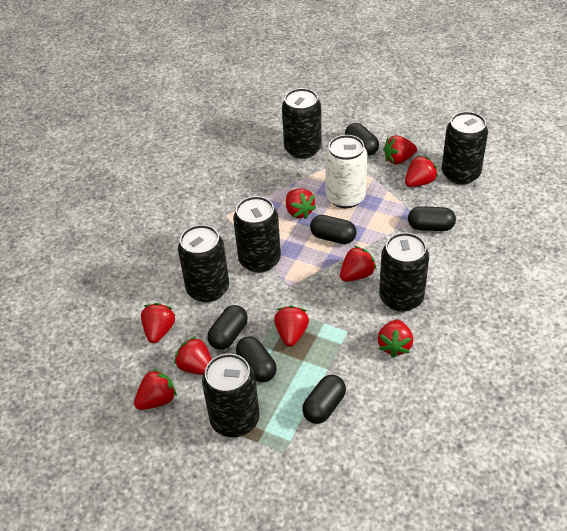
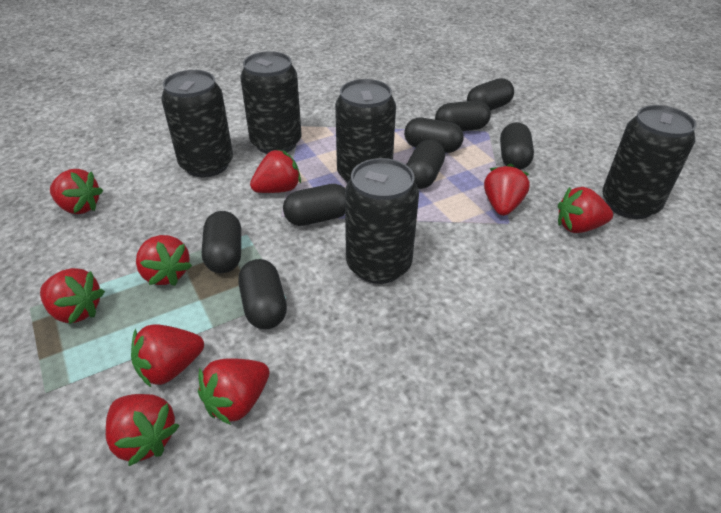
black can: [178,225,229,302] [202,354,259,437] [233,196,281,273] [282,88,322,159] [379,233,429,312] [441,111,488,185] = 6 -> [161,70,233,177] [240,51,302,154] [335,79,396,183] [345,158,419,284] [602,105,697,219] = 5
black capsule: [207,305,248,350] [236,336,277,382] [302,375,346,424] [310,215,357,244] [345,123,379,156] [408,206,456,231] = 6 -> [202,211,241,273] [238,259,287,329] [283,184,345,226] [404,118,464,153] [406,140,445,189] [435,100,491,131] [467,78,514,111] [500,122,534,170] = 8
white can: [325,135,367,208] = 1 -> none = 0

